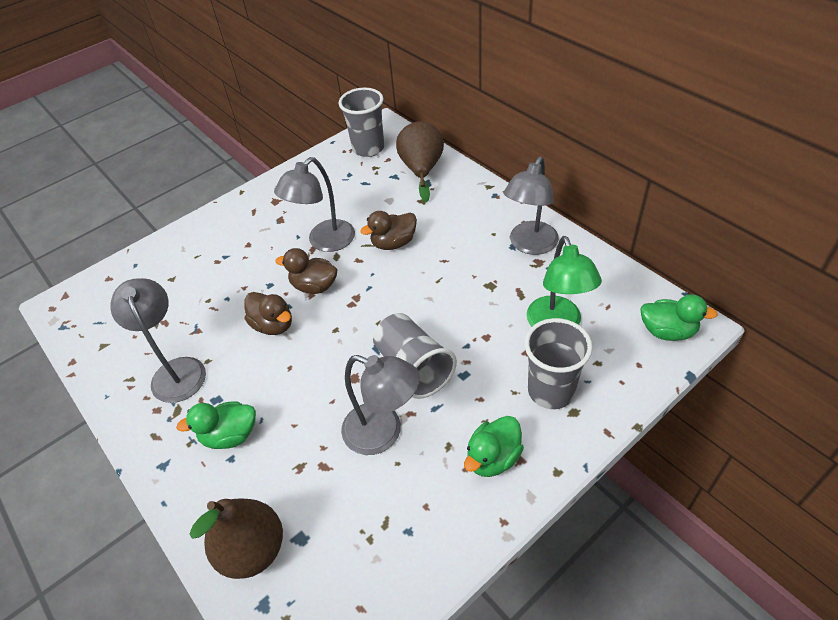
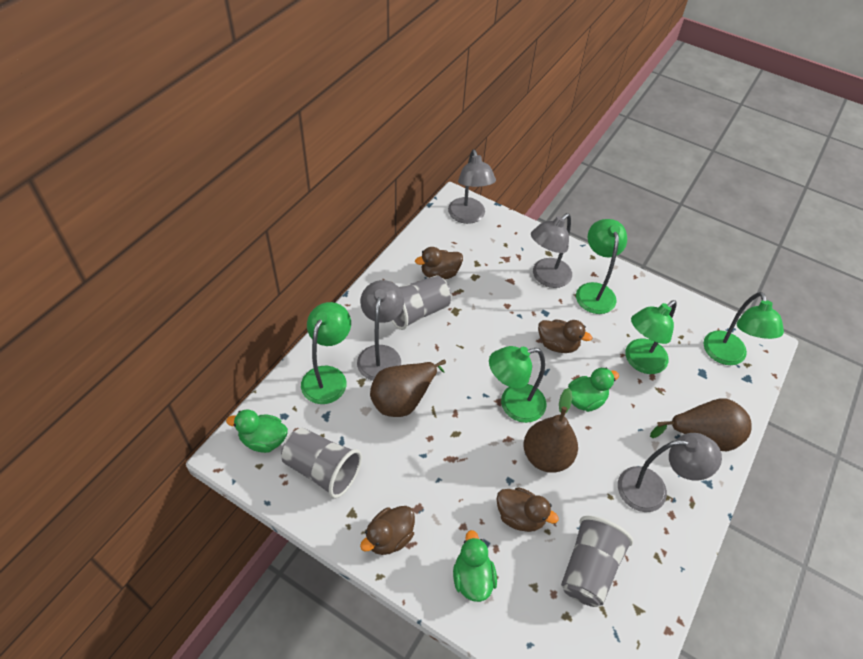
brown duck: [244,292,292,335] [276,248,338,294] [360,211,417,250] = 3 -> [360,506,415,555] [415,247,463,279] [496,488,559,532] [538,320,592,353] = 4
brown pear: [190,498,283,579] [396,121,444,202] = 2 -> [370,360,446,417] [523,388,578,473] [650,399,752,451] = 3
green lamp: [527,236,602,327] = 1 -> [301,302,351,404] [489,346,546,423] [576,219,627,314] [625,300,677,374] [704,292,784,365] = 5

